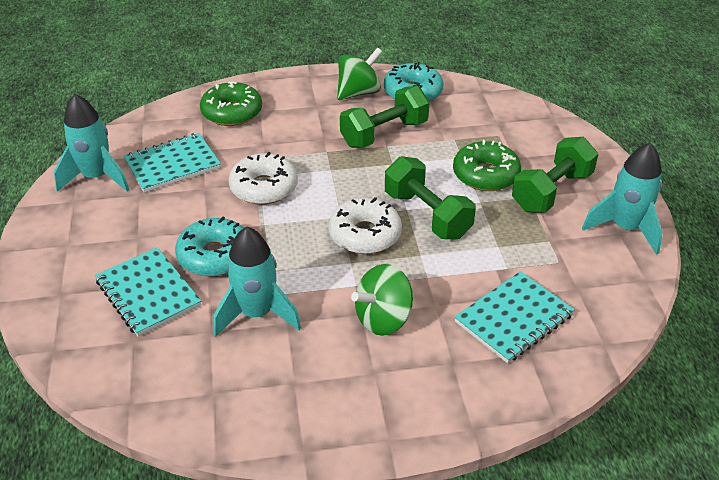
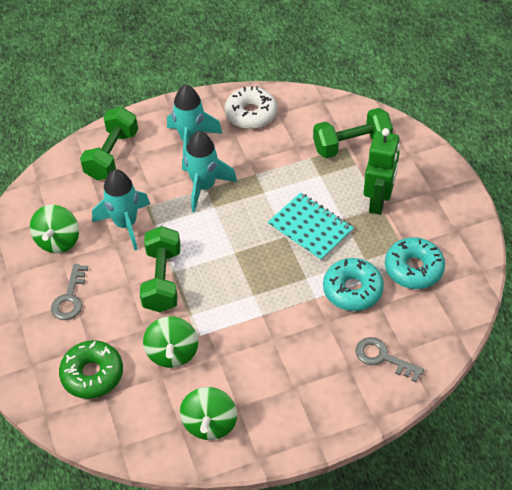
green donut: [200,81,262,126] [453,140,521,191] = 2 -> [59,340,123,399] = 1
green robot: none = 0 -> [364,128,400,215] = 1
green spinning top: [337,48,382,100] [351,264,413,336] = 2 -> [30,205,79,253] [143,316,198,368] [180,387,237,440] = 3
grey key: none = 0 -> [51,264,88,320] [355,337,424,382] = 2
turquoise notebook: [95,247,201,336] [123,133,221,193] [455,271,575,363] = 3 -> [267,193,354,261] = 1
white donut: [229,152,298,205] [329,197,402,254] = 2 -> [225,86,277,129] = 1

